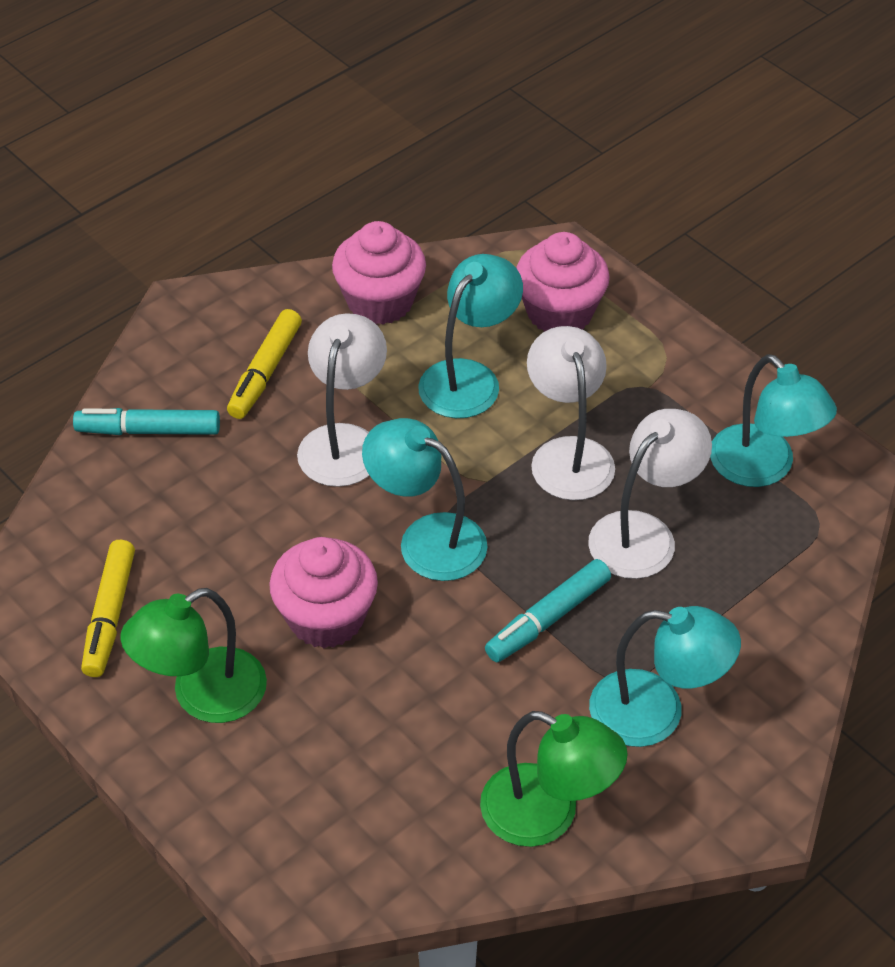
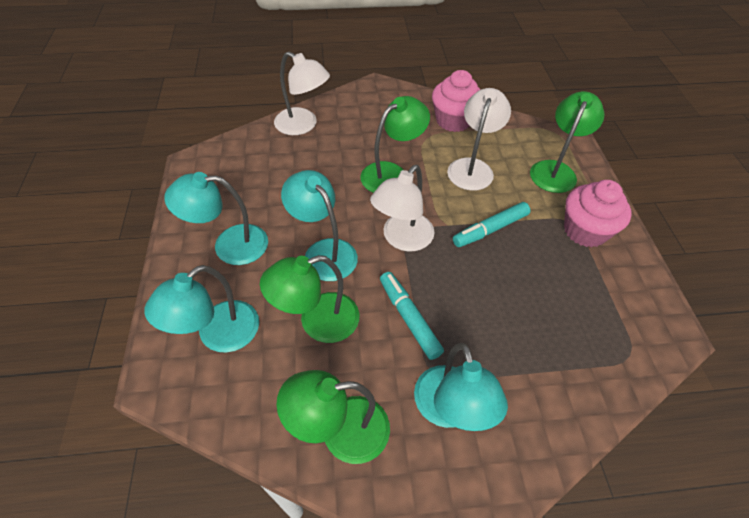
green lamp: [120,588,267,723] [480,711,628,847] = 2 -> [260,255,359,343] [277,370,390,464] [360,96,430,193] [530,91,604,193] = 4
pink cupcake: [269,537,378,648] [332,221,426,325] [516,232,610,332] = 3 -> [432,70,481,132] [564,180,632,248] = 2
yellow marker: [81,540,135,677] [227,309,302,419] = 2 -> none = 0

